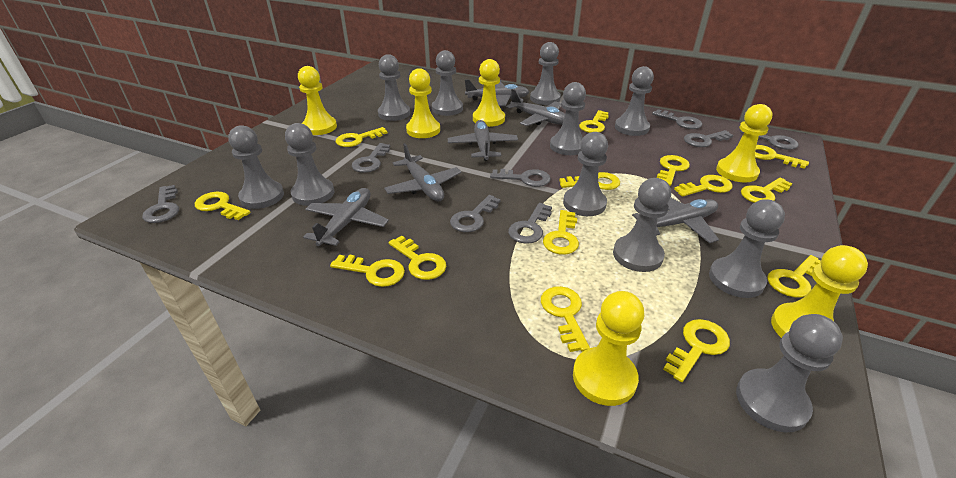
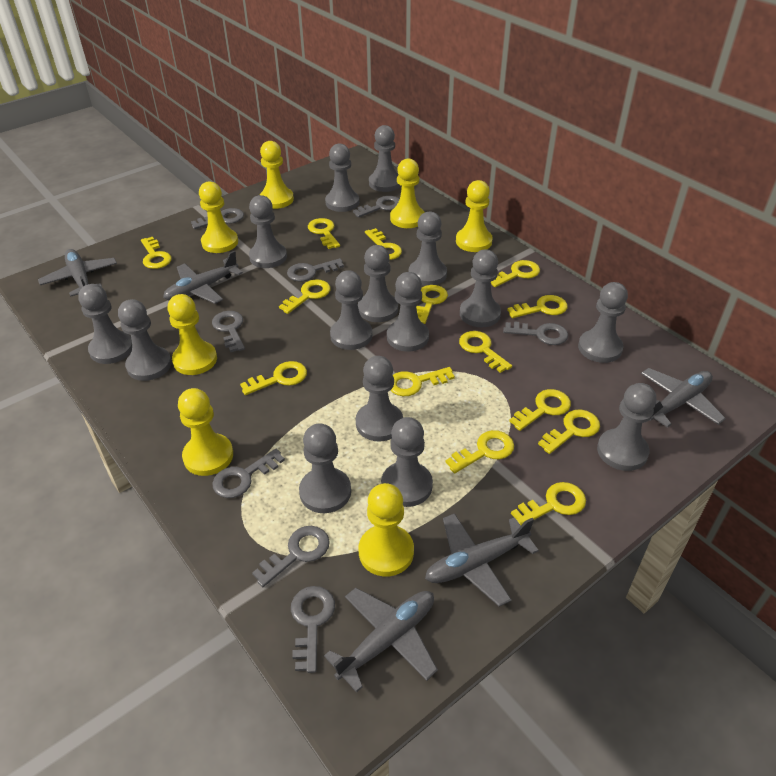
grey pawn: [228,125,284,209] [285,123,335,206] [378,54,410,121] [432,50,463,116] [530,42,561,105] [550,82,586,155] [563,132,608,216] [613,178,671,272] [615,66,654,136] [709,199,785,298] [736,314,843,432] = 11 -> [78,284,132,364] [118,299,172,381] [249,195,287,268] [299,423,351,513] [325,143,359,212] [330,270,372,350] [356,356,403,442] [358,245,398,322] [369,125,401,192] [381,417,433,507] [387,272,429,352] [409,212,447,286] [460,250,501,327] [578,282,628,363] [597,383,656,471] = 15
grey plane: [303,188,389,246] [384,143,461,201] [448,120,518,161] [465,80,529,106] [506,89,565,126] [632,198,719,243] = 6 -> [38,249,117,297] [163,251,243,304] [324,588,438,693] [425,513,539,607] [641,368,726,428] = 5
yellow pawn: [298,66,337,135] [406,68,440,138] [473,59,505,127] [573,291,644,406] [716,104,772,182] [771,245,868,338] = 6 -> [167,294,217,375] [178,388,233,476] [199,181,238,253] [260,141,294,209] [358,483,414,577] [390,158,425,228] [456,180,493,252] = 7

